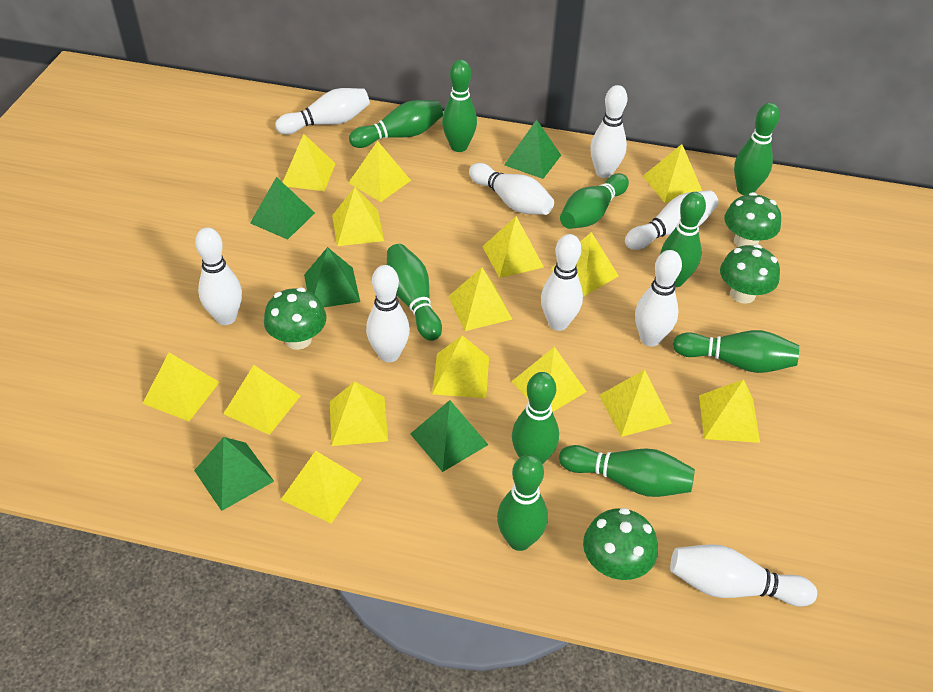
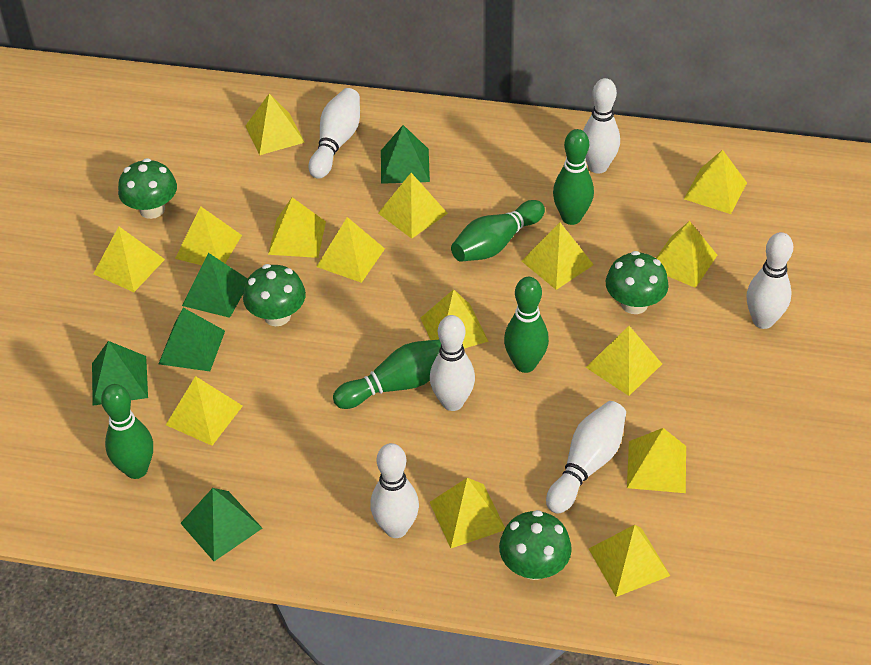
green bowling pin: [349,100,443,148] [387,244,442,341] [442,60,477,152] [497,455,548,551] [512,372,559,465] [559,445,695,497] [560,173,629,229] [660,192,706,287] [673,330,799,373] [734,103,780,195] = 10 -> [101,384,153,479] [333,340,441,409] [451,200,545,262] [504,277,549,373] [553,129,594,225] = 5
white bowling pin: [195,227,242,325] [275,88,370,135] [366,265,410,362] [469,163,554,215] [541,234,583,331] [590,85,628,178] [625,190,719,250] [635,250,682,346] [670,544,817,607] = 9 -> [308,88,360,179] [370,443,419,538] [430,315,475,411] [546,401,626,514] [583,78,620,174] [747,232,793,329] = 6

